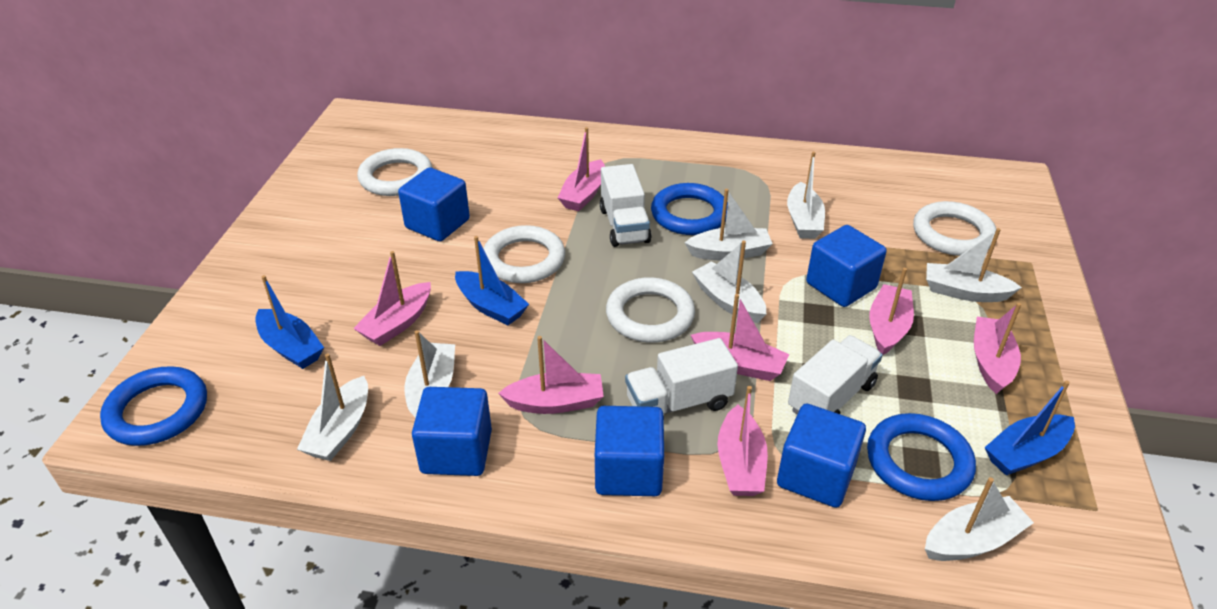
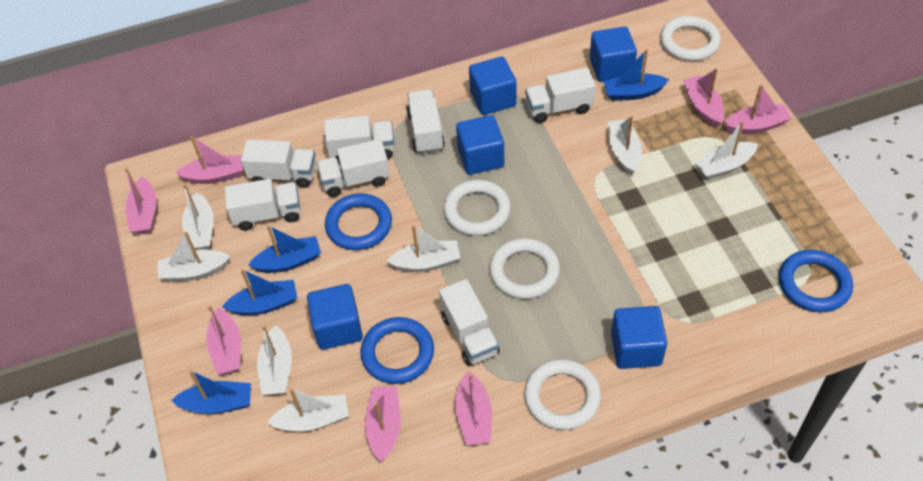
blue boat: [255,275,324,369] [455,236,529,325] [985,380,1075,476] = 3 -> [171,370,251,414] [222,269,298,315] [248,225,321,273] [603,49,669,101] = 4
white truck: [600,164,652,247] [625,338,738,414] [788,335,883,414] = 3 -> [225,179,301,231] [241,140,316,188] [317,139,390,197] [324,116,395,164] [407,89,445,154] [439,279,500,366] [525,68,596,123] = 7

